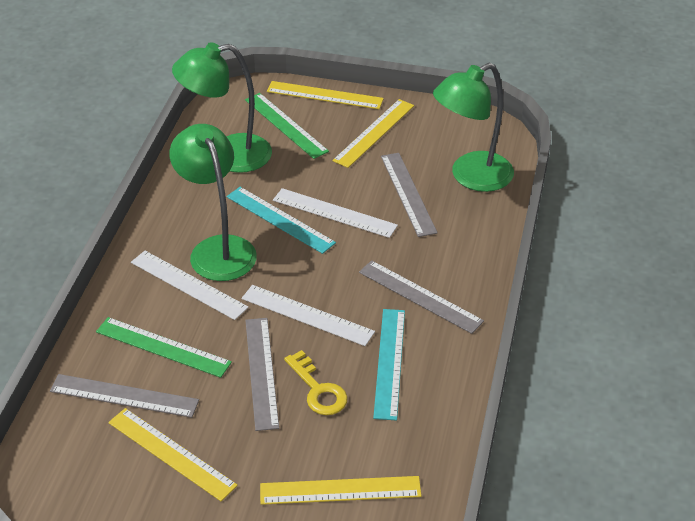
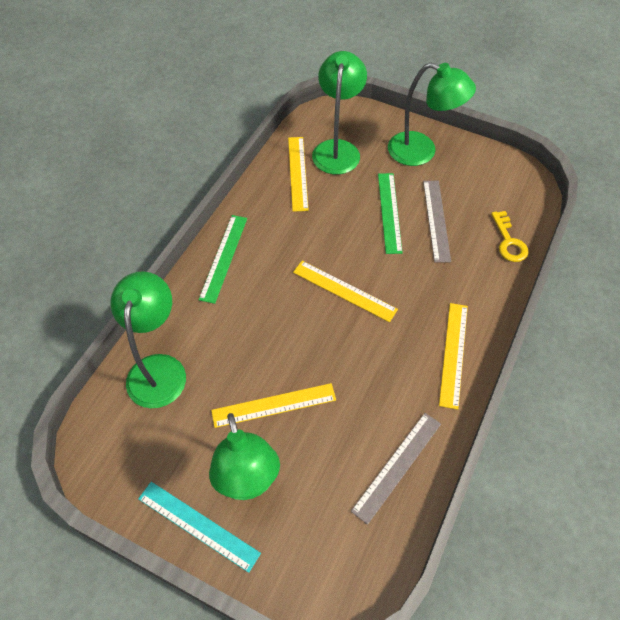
green lamp: [169,124,257,281] [172,42,272,173] [433,63,514,192] = 3 -> [110,271,186,408] [209,413,280,500] [312,51,367,175] [388,62,476,166] = 4
grey ruler: [50,374,199,418] [245,318,279,431] [359,260,484,334] [381,153,438,237] = 4 -> [351,413,441,525] [423,181,451,263] = 2
turquoise ruler: [227,187,336,254] [373,309,405,421] = 2 -> [138,482,261,573] = 1
white ruler: [131,251,249,320] [242,285,375,346] [273,188,398,238] = 3 -> none = 0

